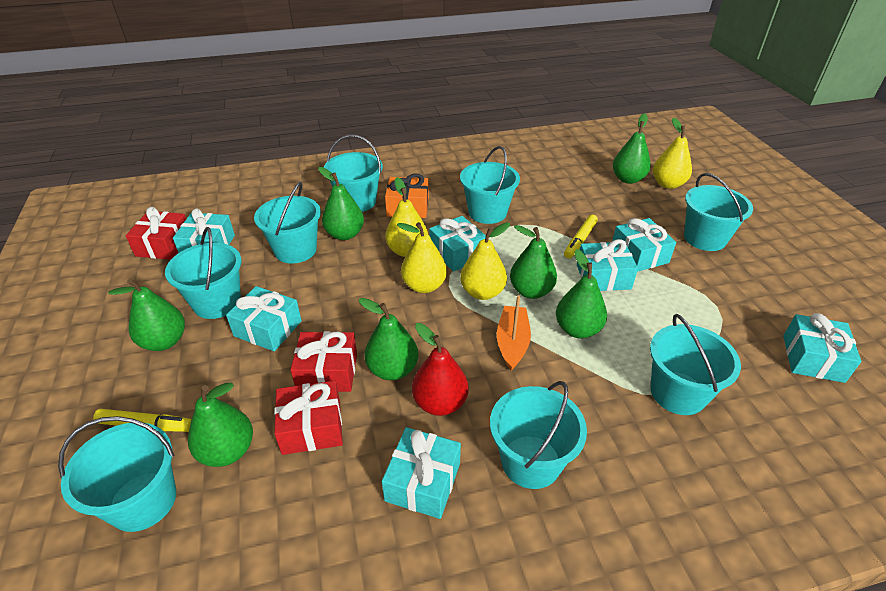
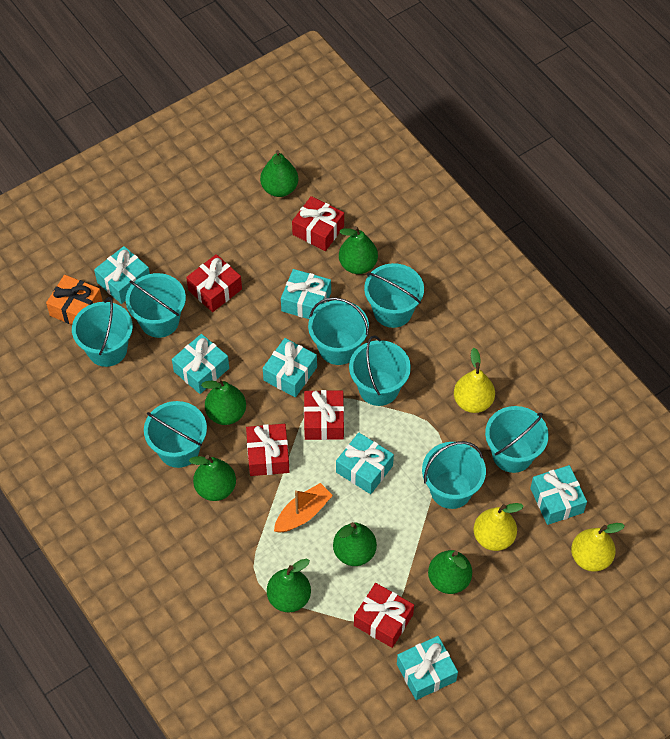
red gift: [126,207,186,260] [274,381,343,455] [291,331,357,392] = 3 -> [186,254,242,312] [246,424,290,476] [292,196,344,251] [304,390,344,440] [354,583,414,648] = 5
red pear: [412,323,469,416] = 1 -> none = 0
yellow marker: [93,409,191,432] [564,215,598,258] = 2 -> none = 0
yellow pear: [385,177,428,257] [397,222,447,293] [460,222,510,300] [653,117,692,189] = 4 -> [454,348,495,413] [474,503,524,551] [571,523,625,572] = 3

